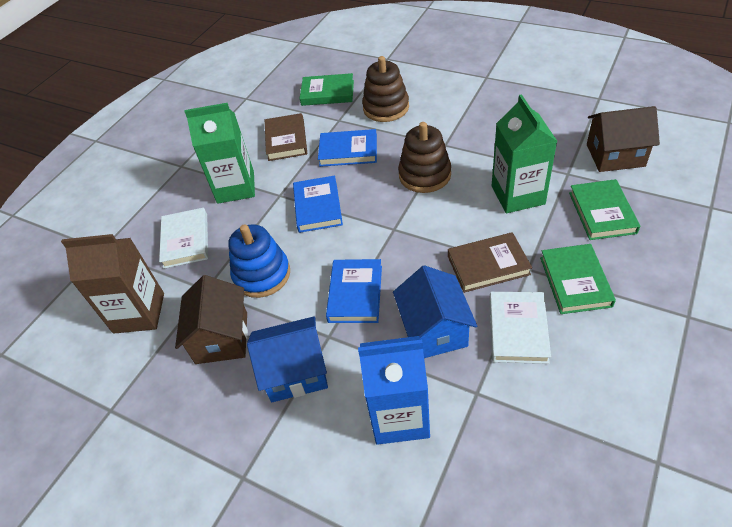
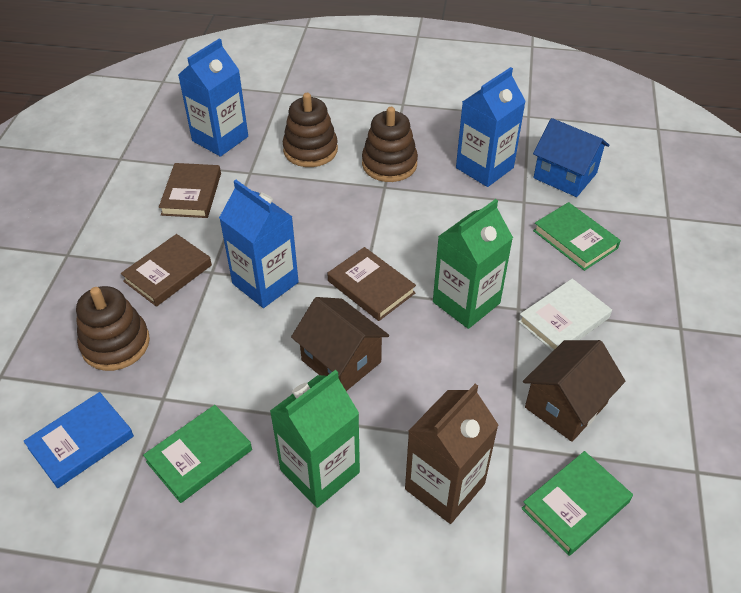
blue book: [293,175,343,233] [318,129,377,167] [326,259,382,323] = 3 -> [24,392,134,488] = 1
blue carton: [358,336,430,445] = 1 -> [178,38,248,157] [219,180,299,308] [456,67,526,187] = 3
blue house: [247,316,328,402] [393,265,477,358] = 2 -> [533,118,610,197] = 1
blue stacking toy: [228,224,290,298] = 1 -> none = 0
brown book: [265,113,307,161] [448,232,532,293] = 2 -> [121,234,212,307] [159,163,221,218] [328,247,416,321] = 3
brown stacking toy: [362,56,409,122] [398,122,451,193] = 2 -> [76,286,150,371] [283,93,338,167] [362,107,418,182] = 3
white book: [159,208,208,269] [489,292,551,364] = 2 -> [518,279,612,351] = 1

